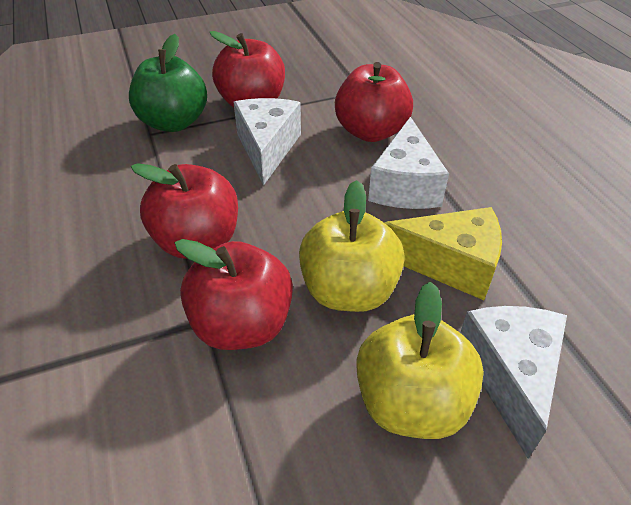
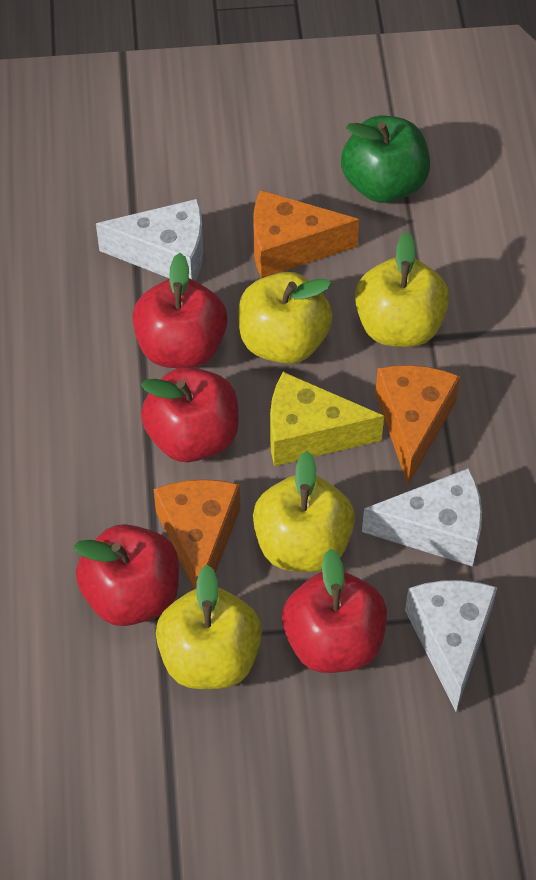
orange cheese: none = 0 -> [154,479,240,589] [253,190,359,278] [375,365,460,485] = 3
yellow apple: [299,180,405,312] [356,282,484,439] = 2 -> [156,565,262,689] [238,272,333,364] [253,451,355,572] [355,232,450,347] = 4

